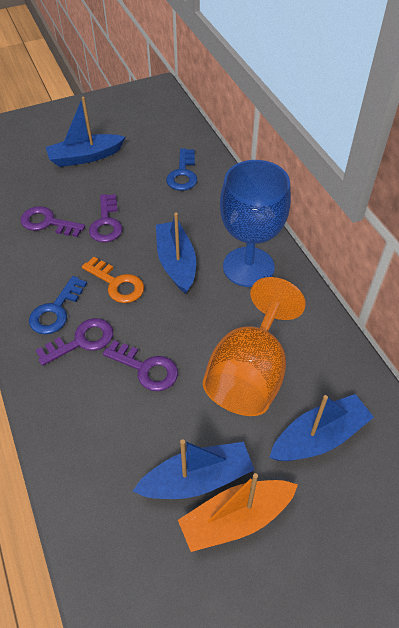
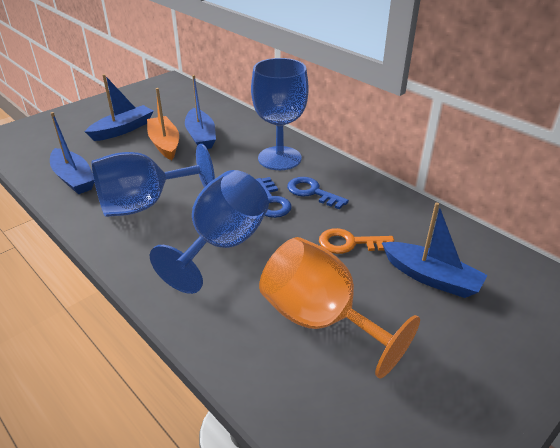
blue goblet: [220,160,291,287] = 1 -> [91,144,215,217] [150,170,269,294] [251,58,309,170] = 3
purple key: [20,206,85,237] [36,318,113,366] [89,194,122,242] [103,340,178,391] = 4 -> none = 0

